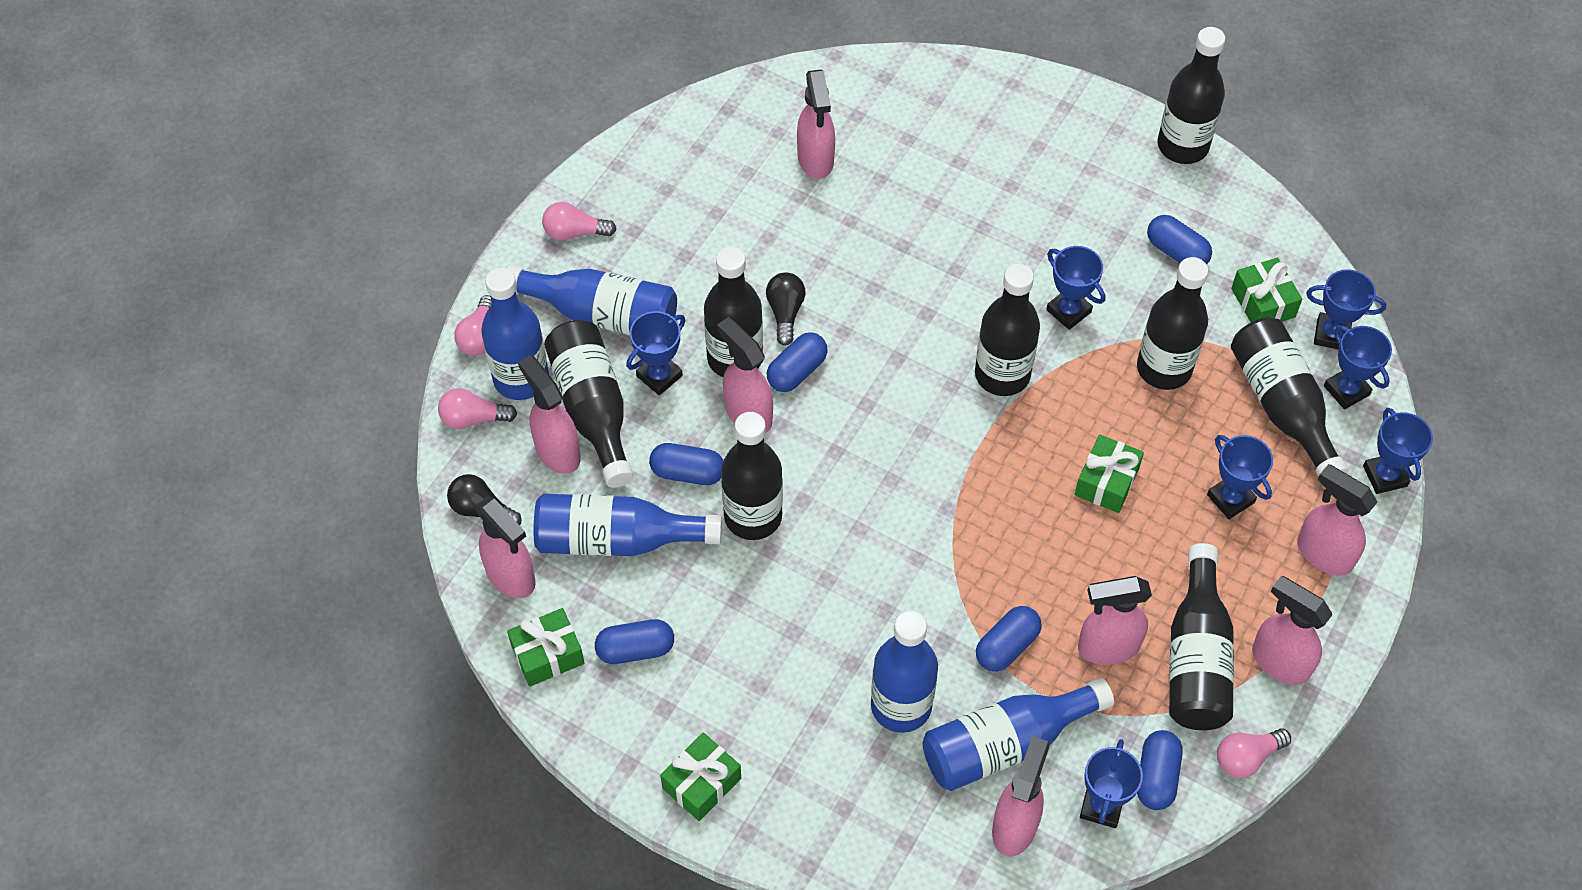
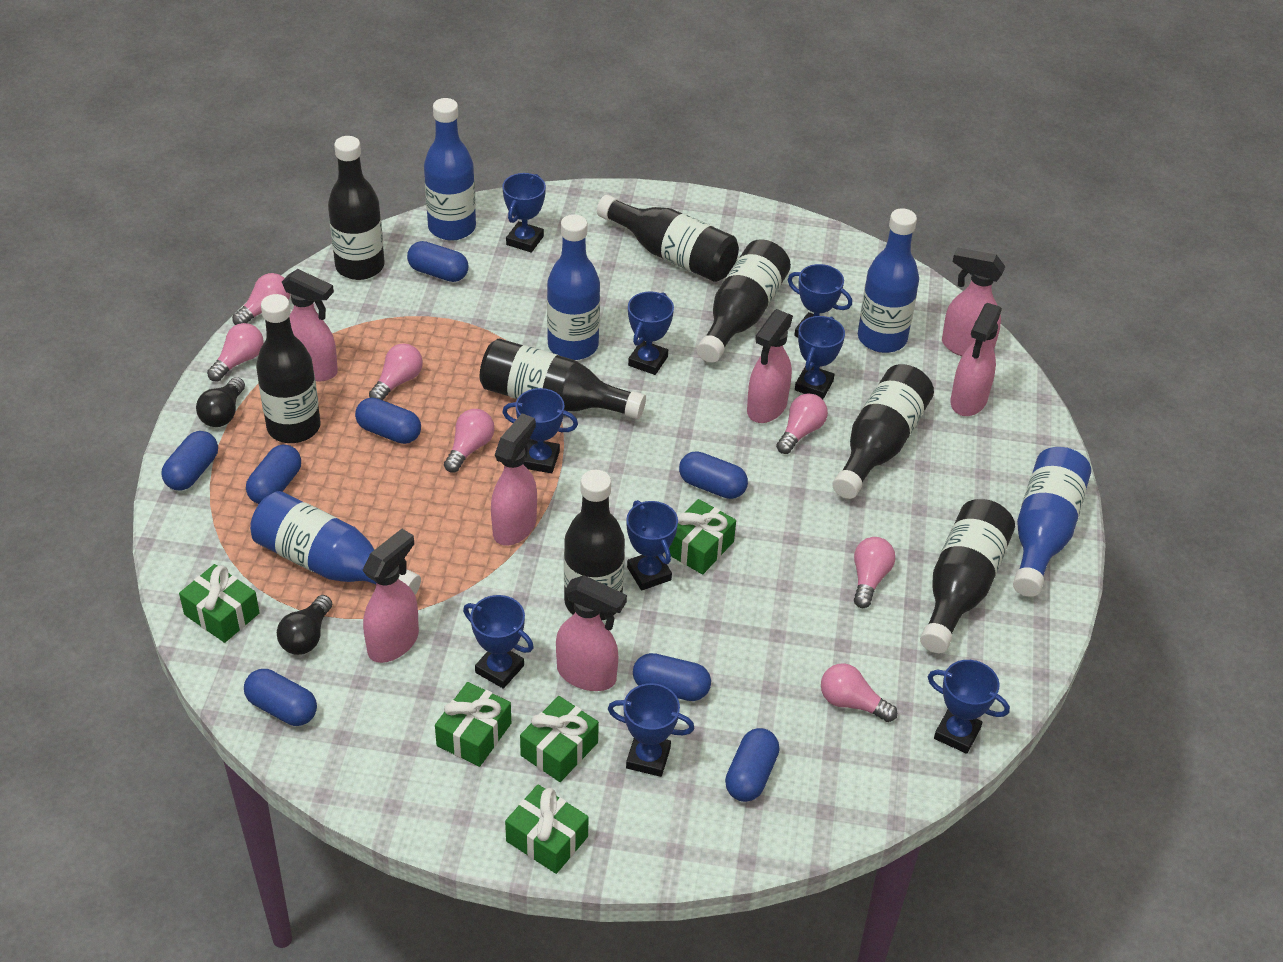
blue capsule: [595,619,674,664] [649,443,723,485] [767,332,828,392] [976,606,1042,672] [1137,730,1183,810] [1147,215,1212,265] = 6 -> [161,431,218,490] [244,669,317,726] [246,445,301,504] [355,398,421,444] [407,241,468,282] [633,653,711,701] [679,451,748,499] [725,728,780,802] = 8
blue trophy: [626,311,686,395] [1046,246,1105,330] [1080,739,1143,828] [1207,435,1273,519] [1306,269,1386,350] [1324,325,1392,410] [1363,408,1433,494] = 7 -> [463,595,534,689] [502,173,546,253] [502,388,578,473] [608,683,694,777] [626,500,678,591] [628,291,674,375] [788,264,852,337] [795,316,845,399] [928,660,1010,754] = 9
green gift: [507,608,584,687] [660,733,741,821] [1075,435,1144,513] [1231,258,1302,322] = 4 -> [179,564,260,643] [435,682,511,767] [505,784,589,874] [520,696,599,782] [669,499,736,575] = 5
pink light bulb: [438,388,517,429] [454,295,492,356] [542,202,617,241] [1217,728,1291,778] = 4 -> [207,323,264,382] [232,273,290,325] [369,343,423,400] [444,409,495,473] [776,393,828,454] [821,663,897,722] [854,537,895,608] = 7
pink spray bottle: [476,496,536,598] [518,355,581,474] [717,317,773,432] [797,69,835,179] [992,736,1050,857] [1078,576,1152,665] [1252,576,1332,685] [1297,464,1377,576] = 8 -> [282,269,338,381] [363,529,419,663] [491,413,537,546] [556,575,627,691] [747,309,793,423] [942,247,1006,356] [950,303,1002,416] = 7

